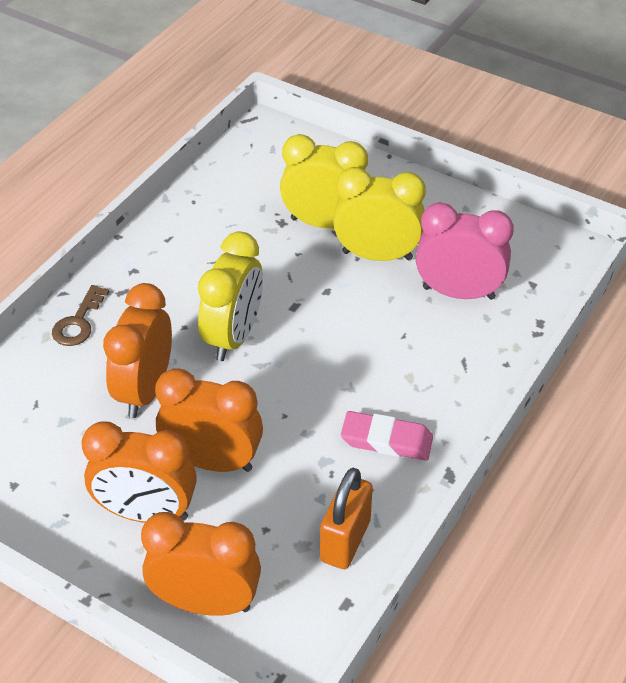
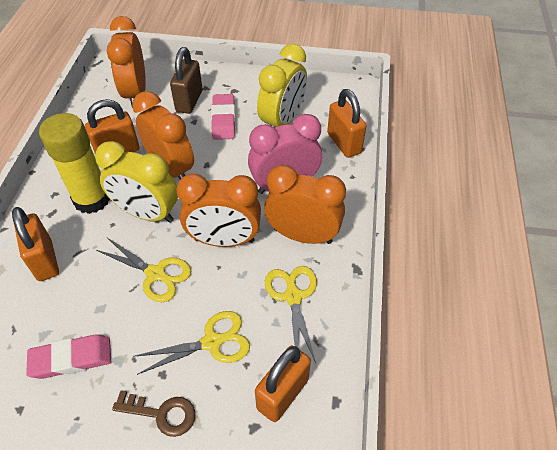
brown padlock: none = 0 -> [170,47,203,114] = 1
orange padlock: [320,468,373,569] = 1 -> [12,207,59,281] [85,99,139,153] [255,346,311,422] [327,89,366,158] = 4
pink eraser: [341,411,433,461] = 1 -> [26,334,111,379] [211,94,235,140] = 2
yellow clock: [198,231,263,361] [280,134,368,229] [333,167,426,261] = 3 -> [95,141,178,223] [257,44,307,128] = 2
yellow glue stick: none = 0 -> [39,113,110,214] = 1
yellow scissors: none = 0 -> [96,238,191,302] [133,311,250,375] [265,266,317,363] = 3

